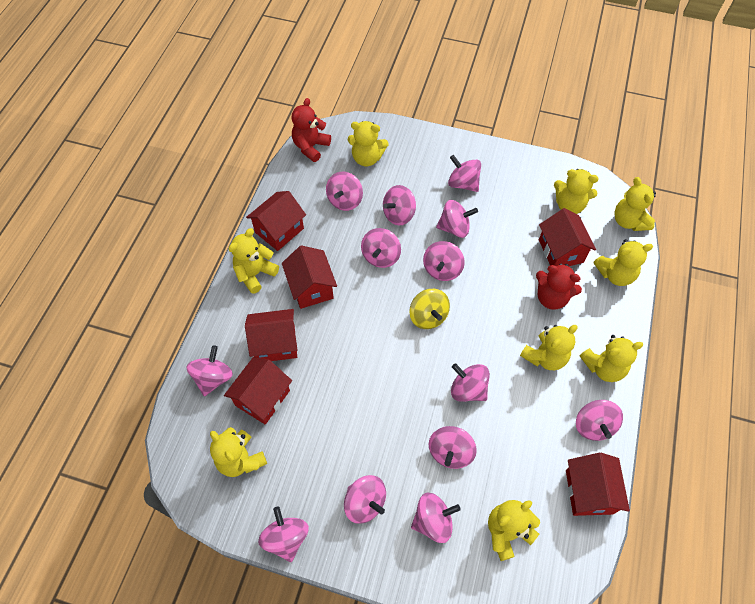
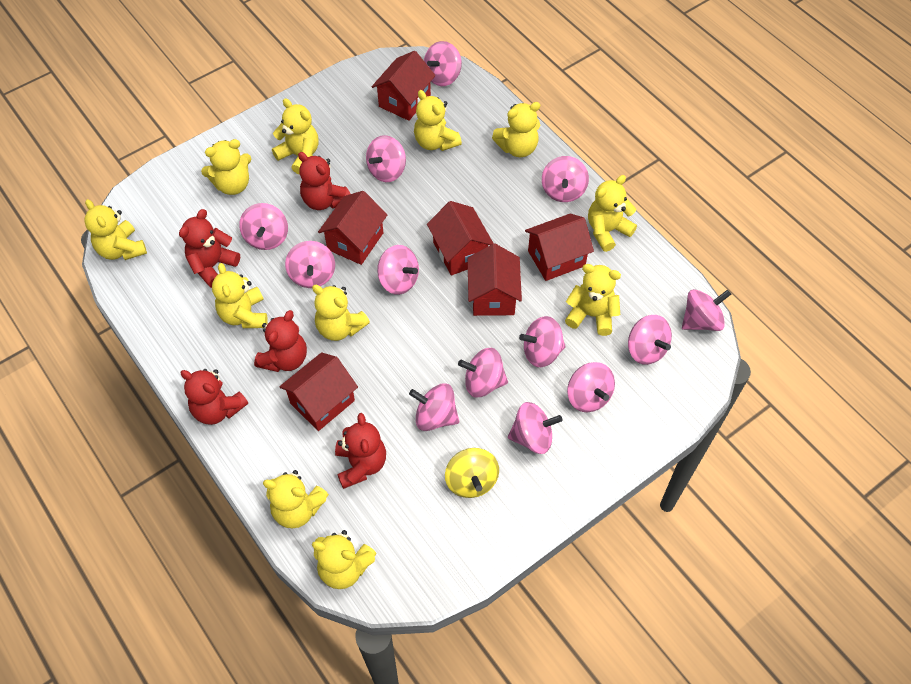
red teddy bear: [291,98,331,162] [536,264,582,310] = 2 -> [179,209,240,288] [180,369,248,425] [254,310,307,372] [298,152,350,210] [335,413,386,489] = 5
yellow teddy bear: [210,427,267,477] [229,228,279,294] [348,121,389,166] [488,500,540,561] [520,325,578,370] [554,169,599,214] [580,335,644,382] [594,239,653,286] [614,177,656,231] = 9 -> [85,199,147,260] [201,139,251,195] [212,263,268,328] [263,470,329,528] [272,98,319,175] [312,285,370,341] [312,530,377,589] [414,90,462,151] [492,102,540,157] [565,264,621,336] [588,175,637,252] = 11

